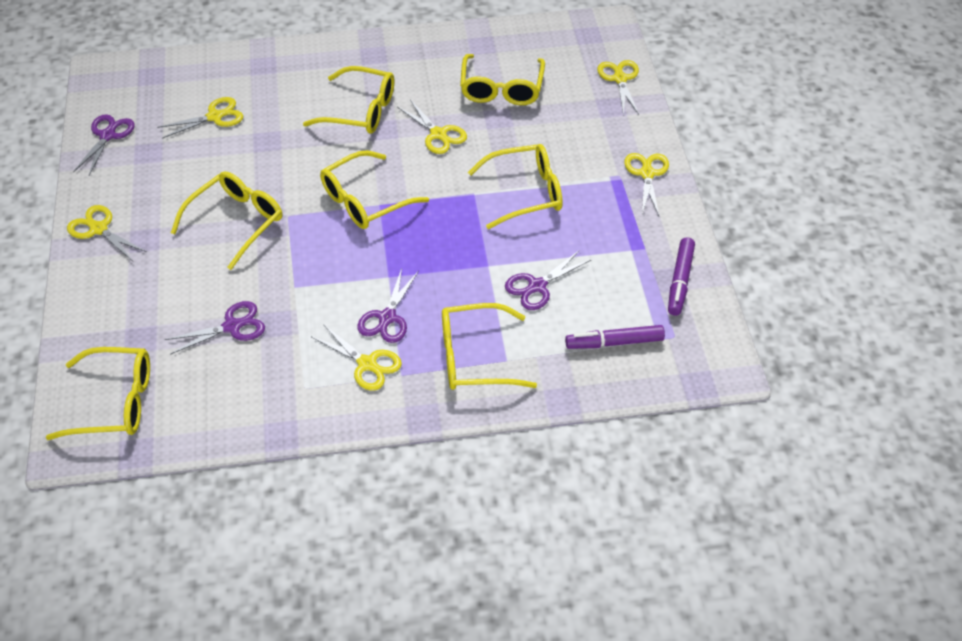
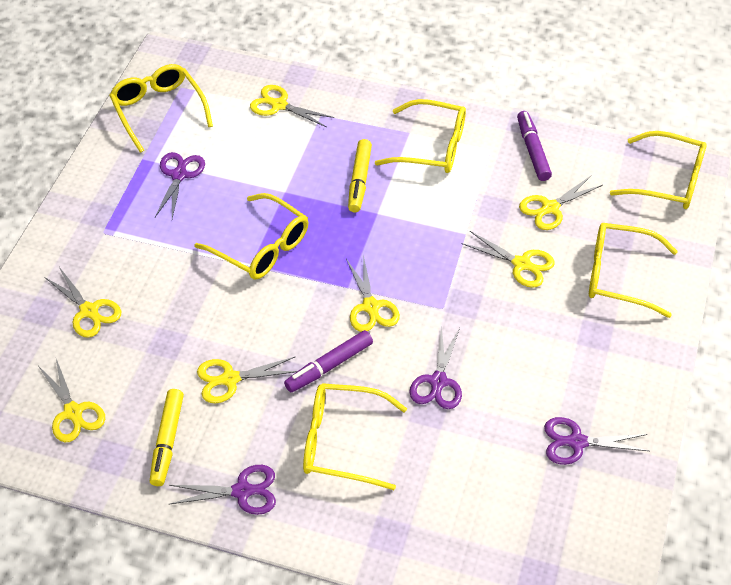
yellow glasses: [46,347,150,440] [171,171,282,270] [303,66,394,134] [320,150,429,229] [442,303,537,390] [460,54,545,105] [468,144,563,229] = 7 -> [109,64,213,153] [194,193,308,279] [303,383,407,490] [375,99,466,173] [589,223,678,318] [610,131,707,209] = 6
yellow marker: none = 0 -> [150,389,184,486] [348,139,372,212] = 2
yellow scissors: [67,205,147,261] [157,97,243,139] [312,324,402,391] [397,100,467,154] [597,60,639,115] [624,153,669,216] = 6 -> [39,359,105,442] [44,267,122,338] [197,357,297,403] [250,85,334,127] [346,255,400,332] [461,231,555,288] [519,176,603,230] = 7

